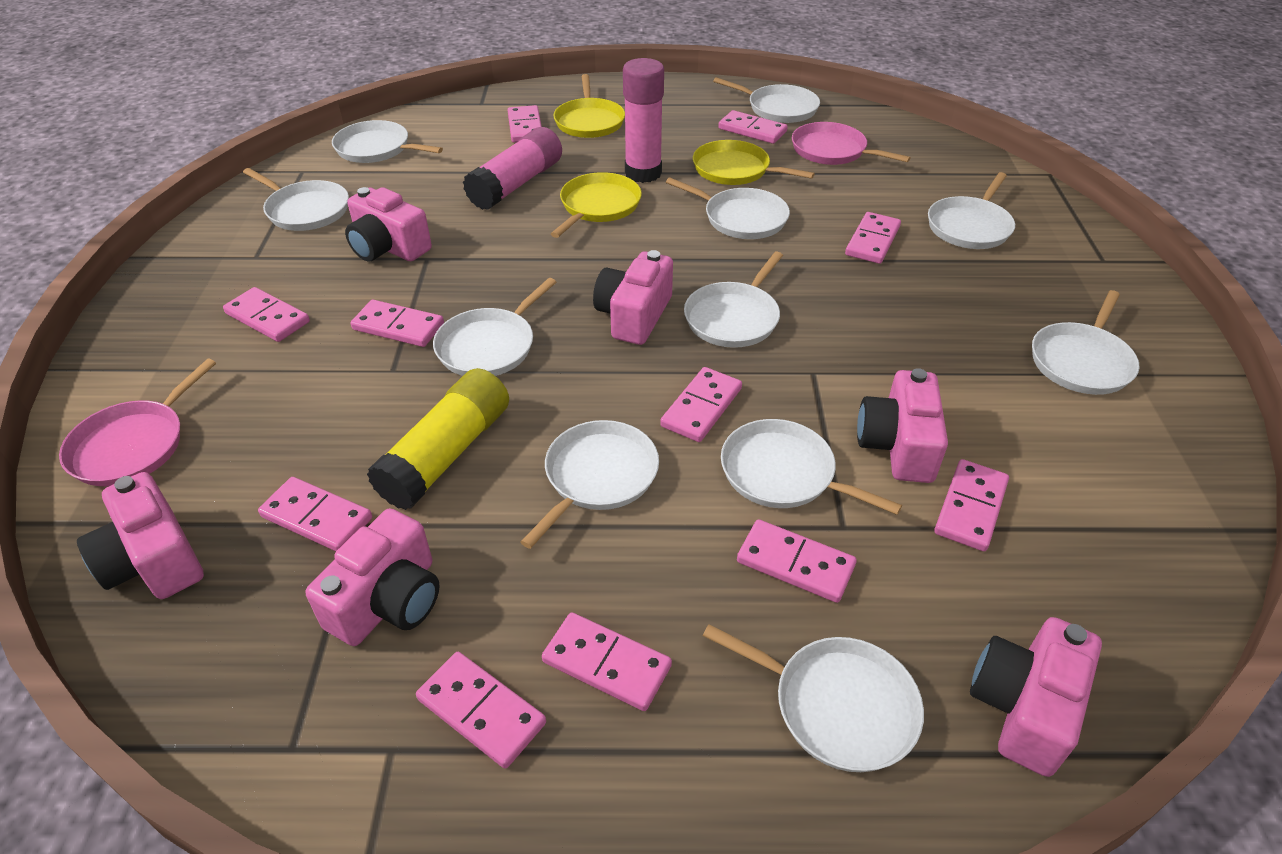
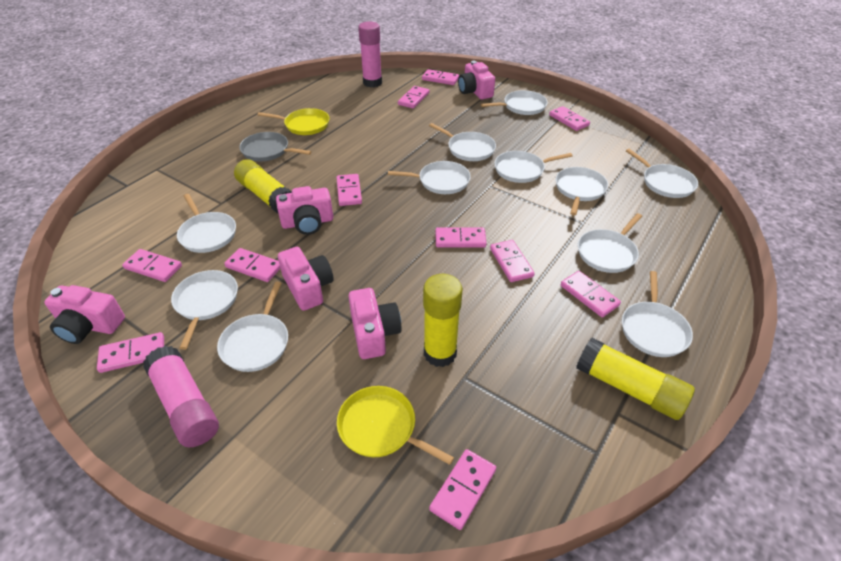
grey pan: none = 0 -> [239,132,312,161] = 1
pink camera: [77,472,204,599] [305,508,440,646] [345,187,432,261] [593,250,673,345] [857,368,948,483] [970,617,1102,777] = 6 -> [44,285,125,344] [276,186,333,235] [278,247,334,311] [348,288,402,359] [458,61,495,99] = 5
pink pan: [59,359,216,486] [792,122,911,165] = 2 -> none = 0
yellow glue stick: [367,368,509,510] = 1 -> [234,159,292,213] [423,274,463,367] [576,338,695,420] = 3
yellow pan: [551,172,642,238] [553,74,625,138] [693,140,815,185] = 3 -> [258,108,330,135] [337,386,454,465] = 2

